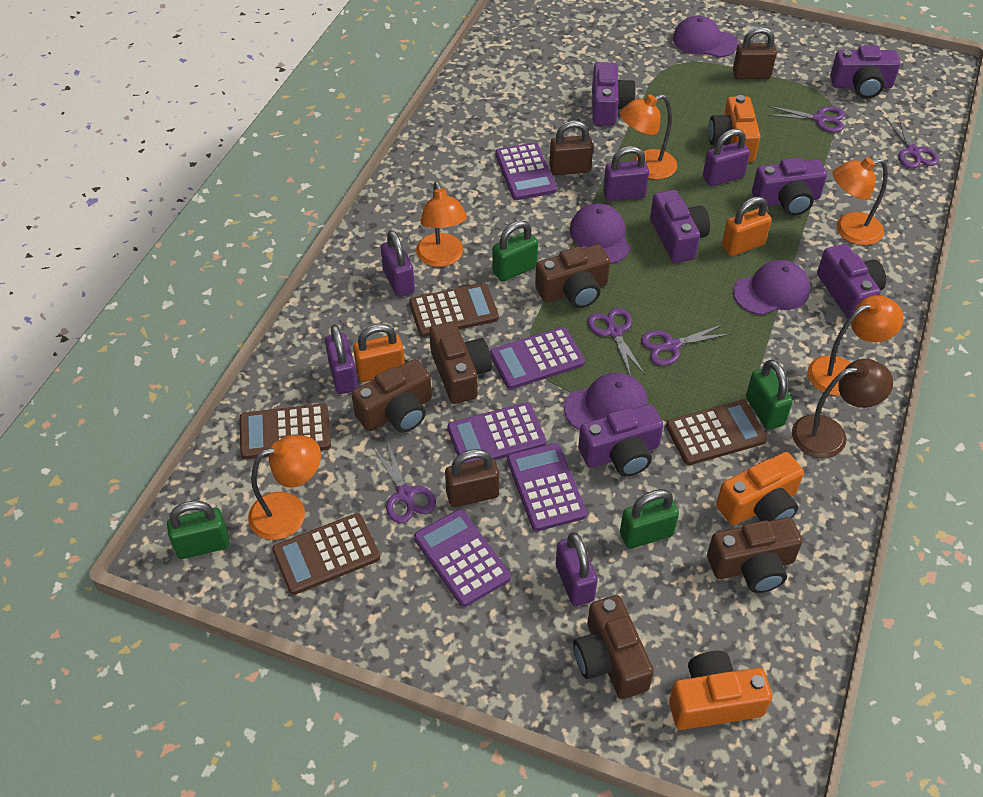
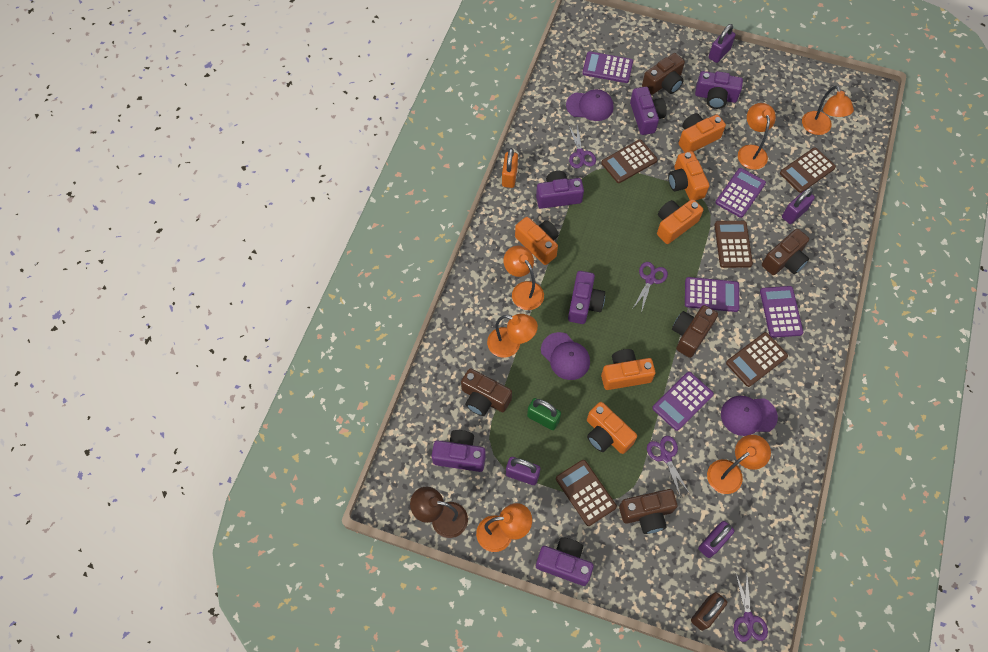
brown calculator: [240,403,331,459] [272,513,380,595] [409,283,499,337] [666,400,767,465] = 4 -> [556,460,617,526] [601,140,658,183] [715,221,753,268] [726,332,788,387] [780,148,836,193] = 5
brown padlock: [445,449,499,507] [549,121,593,175] [733,27,777,79] = 3 -> [691,592,727,631] = 1
green padlock: [167,501,230,559] [492,221,538,282] [620,489,679,549] [746,359,793,430] = 4 -> [527,398,561,430] = 1
orange camera: [669,651,772,730] [709,95,760,162] [716,452,804,525] = 3 -> [515,217,559,265] [587,402,637,454] [601,349,656,390] [657,199,703,244] [668,151,709,200] [679,113,726,152] = 6
orange lamp: [248,435,321,540] [416,181,467,267] [620,94,677,179] [808,295,904,396] [833,157,888,245] = 5 -> [476,503,532,552] [487,314,538,358] [504,246,544,310] [707,435,771,494] [738,103,776,170] [802,86,854,135] = 6
orange padlock: [353,324,405,382] [722,196,772,256] = 2 -> [502,148,518,188] = 1
purple cap: [564,373,648,430] [570,203,630,264] [673,16,738,58] [733,260,810,315] = 4 -> [541,332,590,380] [566,89,614,121] [721,396,778,436] = 3
purple padlock: [325,325,358,394] [381,230,415,297] [556,532,598,606] [603,146,649,201] [703,129,750,186] = 5 -> [506,457,541,485] [698,521,735,558] [709,24,736,63] [782,187,815,224] = 4
purple scissors: [372,441,436,523] [588,308,645,376] [641,324,730,366] [767,106,845,132] [886,116,938,168] = 5 -> [569,124,596,168] [633,262,668,313] [647,436,690,498] [734,574,768,642] = 4

